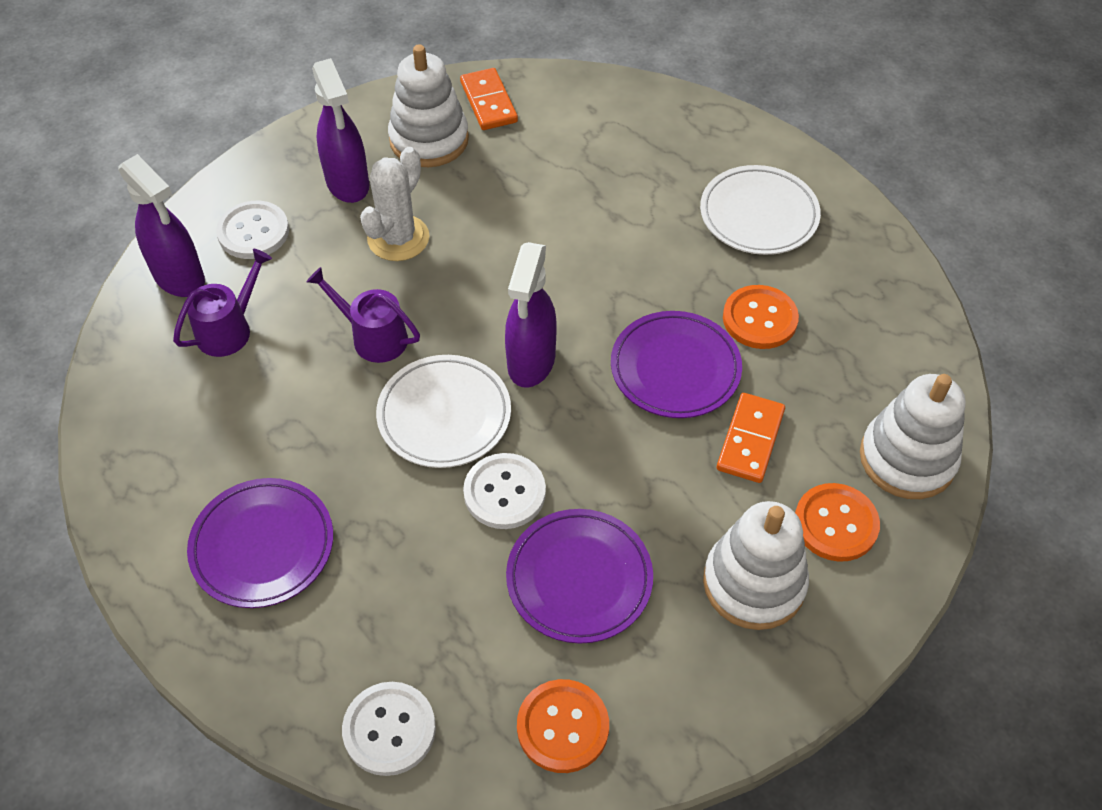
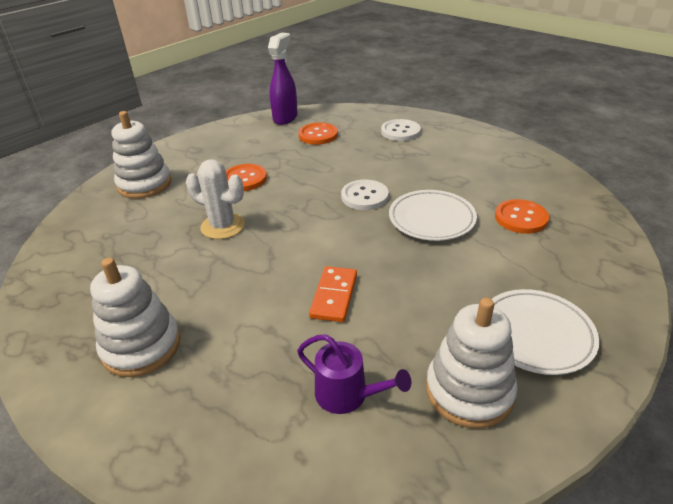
orange domino: [460,68,518,130] [717,393,785,483] = 2 -> [309,266,357,322] = 1
purple plate: [187,478,333,608] [506,509,653,644] [611,311,742,418] = 3 -> none = 0
purple spray bottle: [118,154,205,297] [312,58,369,203] [505,242,557,388] = 3 -> [268,33,298,125] = 1
purple watering can: [173,249,272,357] [307,267,420,363] = 2 -> [297,334,411,414] = 1
white button: [216,201,289,259] [342,682,436,776] [463,453,546,529] = 3 -> [341,180,389,210] [381,119,421,141] = 2

